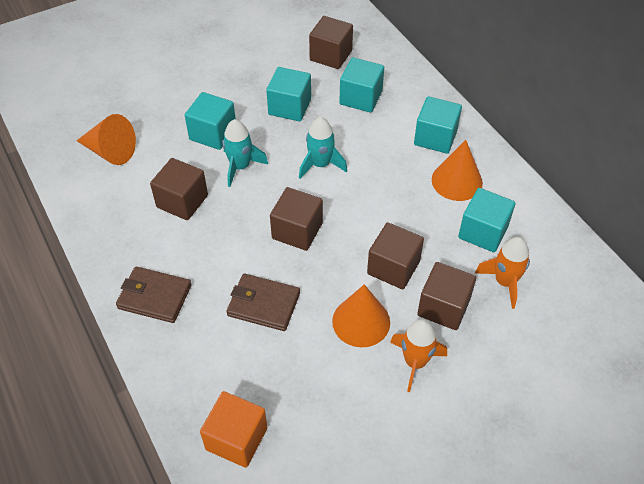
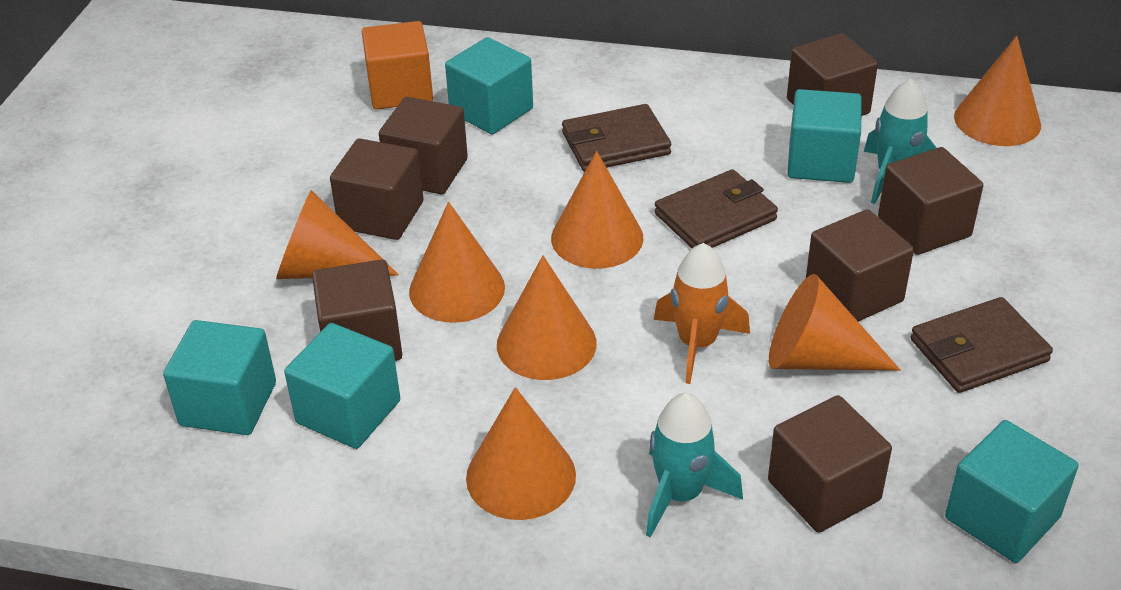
brown cube: [150,158,208,220] [270,187,323,251] [309,16,353,69] [367,222,424,289] [417,262,476,330] = 5 -> [312,259,402,361] [330,138,424,240] [379,97,468,194] [768,395,892,533] [787,33,878,116] [806,209,914,321] [878,147,983,255] = 7
brown wallet: [116,267,192,323] [226,273,300,331] = 2 -> [562,104,671,172] [655,169,778,248] [911,297,1053,393] = 3
orange cone: [76,114,136,165] [332,285,390,347] [432,140,483,201] = 3 -> [276,190,399,279] [409,202,505,323] [466,387,576,520] [497,256,597,380] [551,151,643,269] [769,274,900,371] [954,36,1041,146] = 7
orange rocket: [390,319,447,392] [475,237,530,309] = 2 -> [654,243,750,384] = 1

